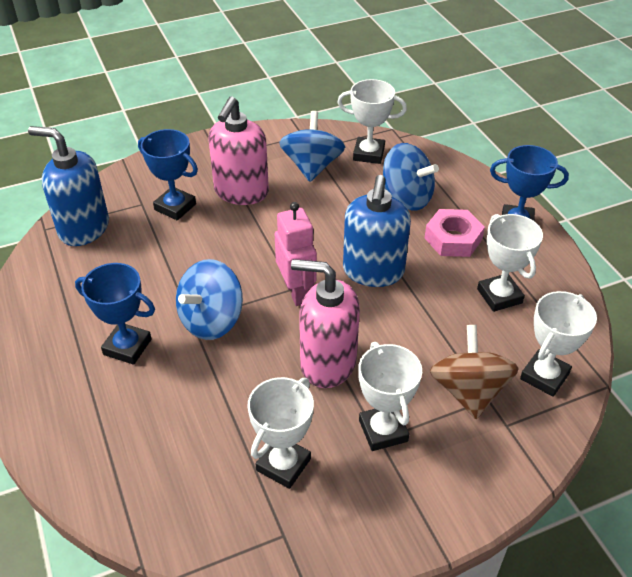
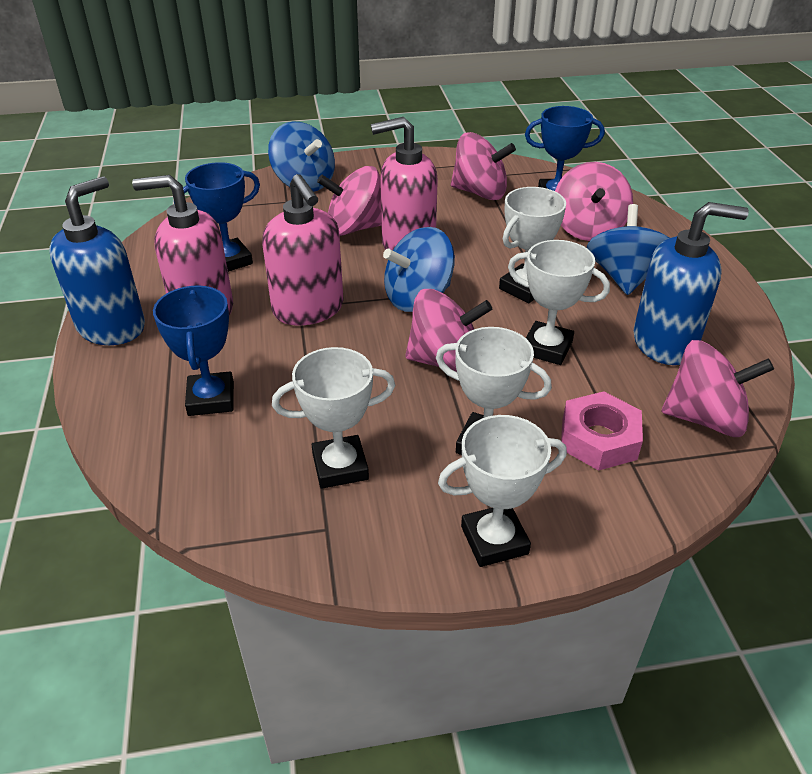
brown spinning top: [430,325,519,419] = 1 -> none = 0
pink robot: [275,202,317,306] = 1 -> none = 0
pink soap dispenser: [209,97,269,205] [291,259,360,388] = 2 -> [132,175,233,316] [262,174,344,325] [371,117,438,250] = 3
pink spinning top: none = 0 -> [317,166,382,236] [405,289,492,372] [451,132,516,200] [555,162,633,241] [662,340,774,437] = 5

